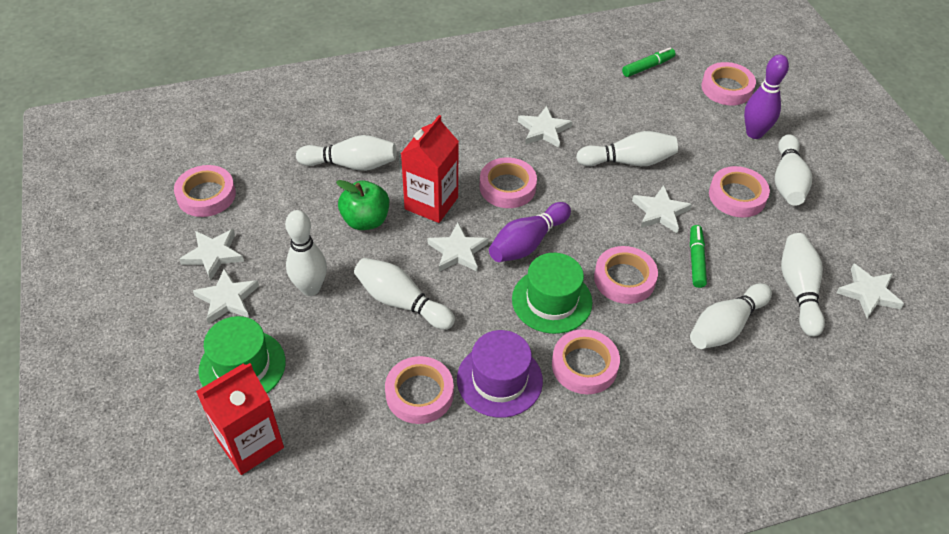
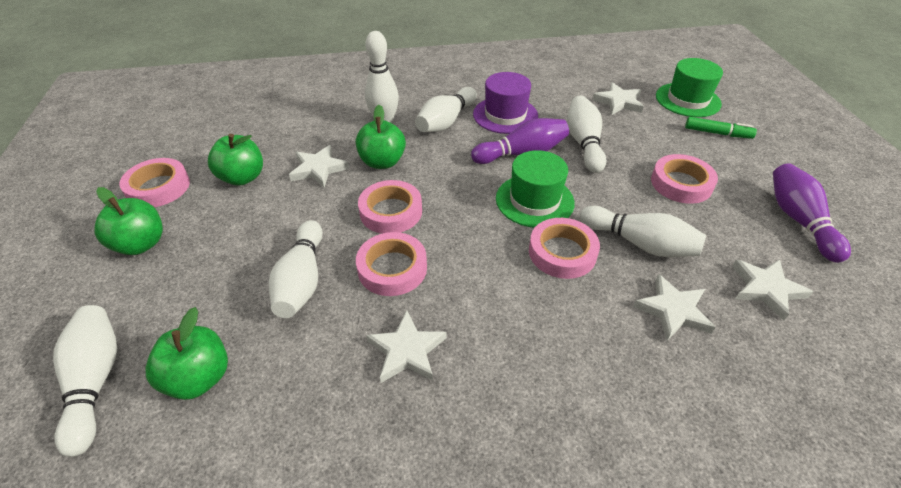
green apple: [336,180,389,230] = 1 -> [94,187,163,255] [146,307,228,400] [208,134,263,186] [356,105,406,169] = 4
green marker: [622,47,676,77] [690,225,707,288] = 2 -> [685,117,757,139] = 1
pink tape: [174,165,236,217] [385,356,454,424] [480,157,537,208] [552,329,620,394] [594,246,658,304] [701,62,756,105] [709,166,770,218] = 7 -> [119,158,190,207] [356,232,427,296] [358,180,422,234] [529,218,600,279] [651,154,718,204] = 5
red carton: [196,363,284,475] [401,115,459,223] = 2 -> none = 0
white bowling pin: [285,210,327,296] [296,135,396,171] [354,258,455,330] [576,131,678,166] [690,283,772,349] [775,134,813,206] [781,233,825,337] = 7 -> [53,305,117,457] [269,220,323,318] [365,31,399,123] [415,87,477,132] [567,96,606,173] [580,206,706,257] = 6
white star: [179,229,244,281] [193,268,259,324] [428,222,488,272] [518,106,572,148] [632,185,692,233] [836,264,904,318] = 6 -> [289,145,349,187] [366,310,447,383] [592,82,644,115] [633,274,716,341] [732,259,813,321] = 5

